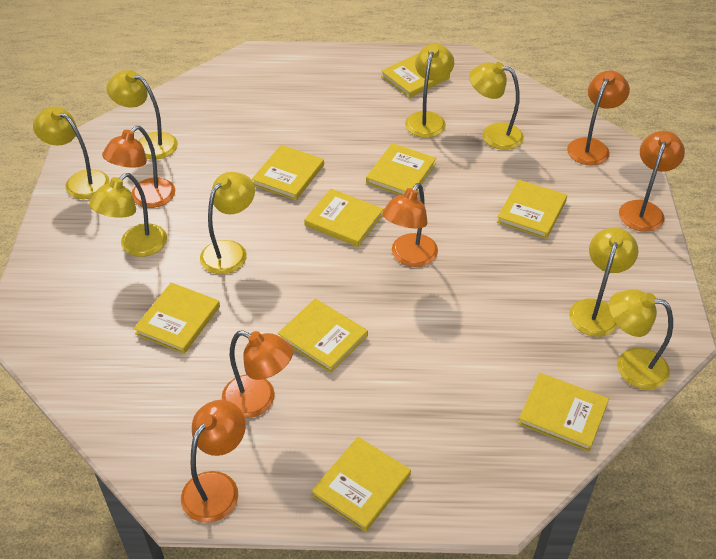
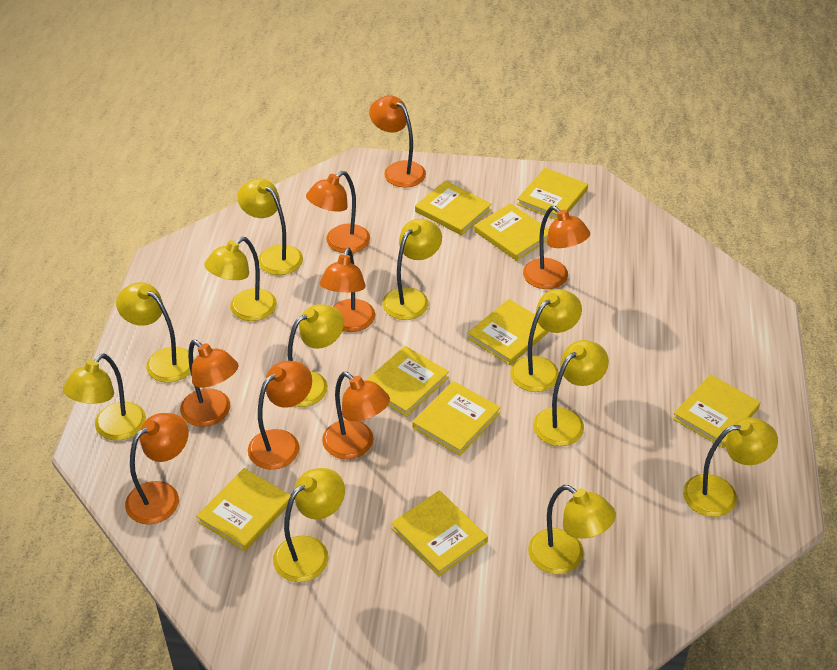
orange lamp: [102,126,175,208] [181,400,246,523] [222,330,293,418] [382,183,438,267] [567,70,630,165] [619,131,685,232] = 6 -> [125,413,189,524] [180,340,238,427] [248,361,312,470] [306,171,370,253] [320,248,375,332] [322,372,390,459] [369,95,426,188] [523,206,590,289] = 8
yellow lamp: [33,106,110,199] [89,173,167,257] [107,70,178,159] [200,172,255,274] [405,43,454,138] [469,62,524,150] [569,228,639,337] [609,290,673,390] = 8 -> [63,353,146,441] [116,282,194,383] [204,237,277,321] [237,178,303,275] [273,468,345,582] [288,304,344,407] [382,219,442,320] [510,289,582,392] [528,485,616,574] [533,340,609,446] [683,417,778,517] = 11

